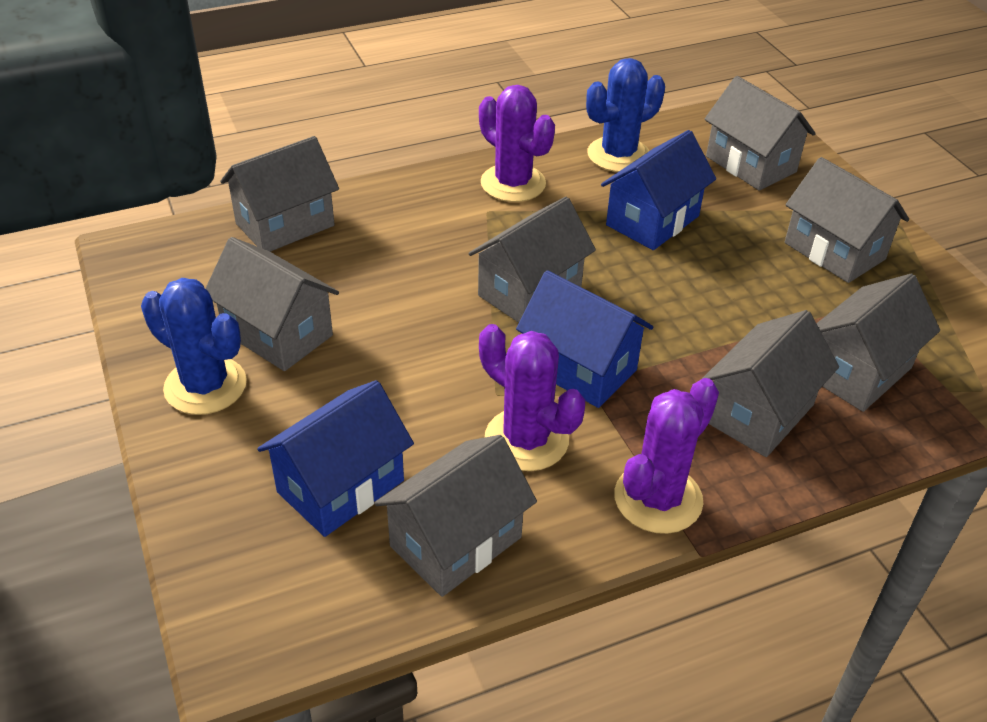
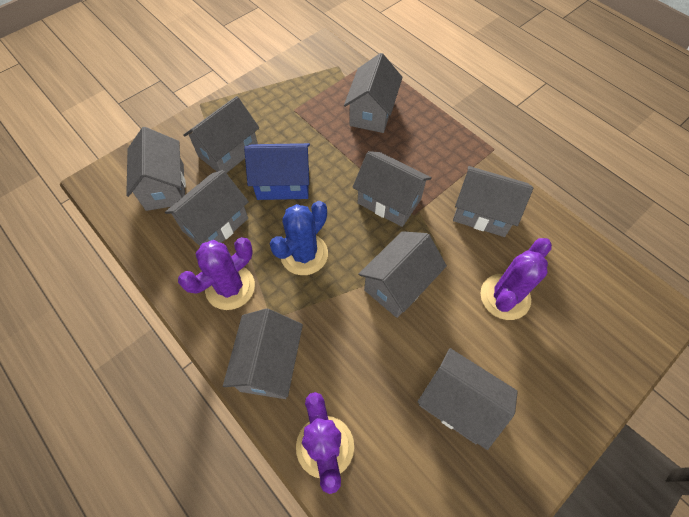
blue cactus: [141,278,247,415] [586,58,665,172] = 2 -> [270,201,328,275] = 1
blue house: [257,380,414,537] [516,270,653,408] [601,130,716,250] = 3 -> [244,143,310,200] = 1
grey house: [205,237,339,371] [220,136,339,252] [374,435,537,597] [468,197,596,323] [702,310,839,457] [704,76,816,190] [785,157,909,283] [816,273,940,412] = 8 -> [126,127,186,211] [165,170,249,246] [183,96,259,173] [223,308,303,399] [344,53,403,133] [353,151,432,227] [358,231,447,318] [418,348,518,450] [453,166,533,237] = 9

